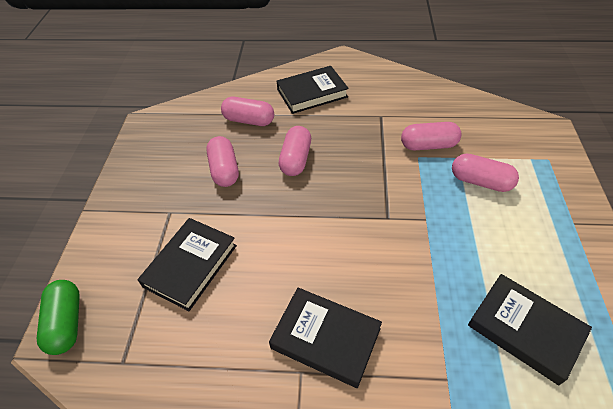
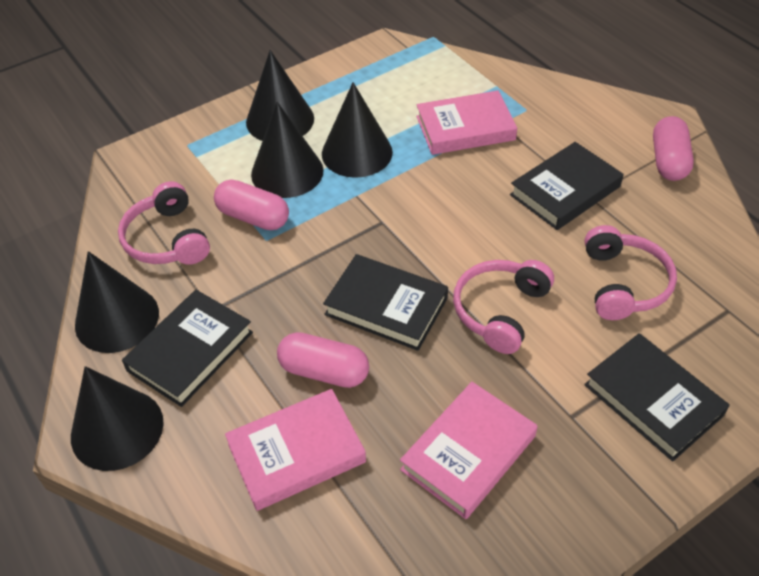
black cone: none = 0 -> [71,366,164,471] [75,251,159,353] [246,50,314,141] [251,102,324,198] [322,82,393,178] = 5
green capsule: [37,280,80,355] = 1 -> none = 0
pink book: none = 0 -> [225,389,366,511] [400,382,538,519] [416,91,517,155] = 3
pink capsule: [206,136,239,187] [221,97,274,126] [279,126,311,176] [401,122,461,150] [452,154,519,192] = 5 -> [214,180,289,230] [277,332,369,388] [653,116,694,181] = 3
pink headphones: none = 0 -> [118,181,210,265] [453,260,554,354] [585,225,677,320] = 3

